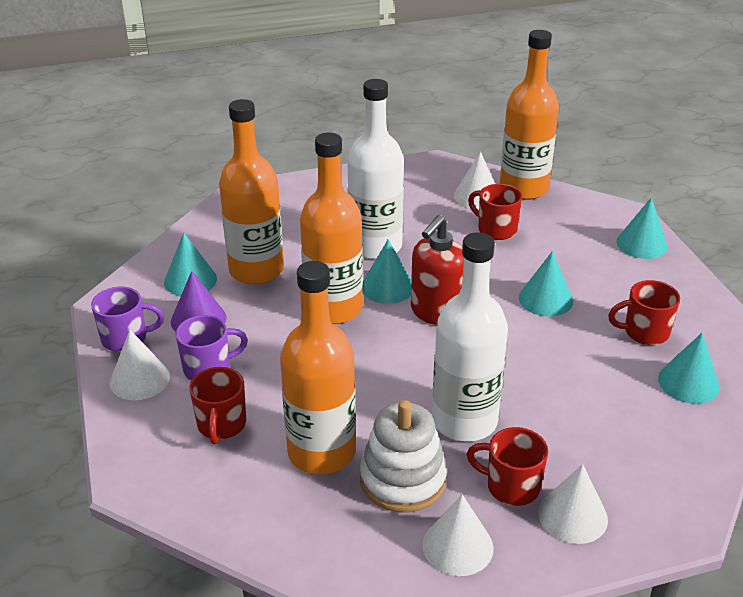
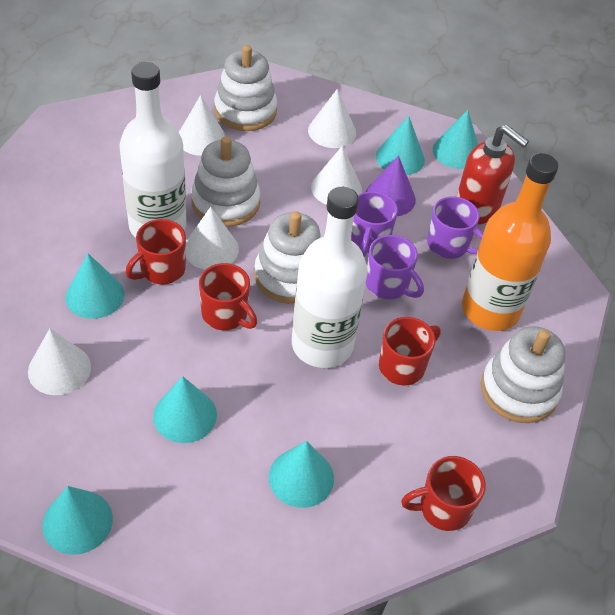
orange bottle: [219,99,284,284] [280,261,356,474] [300,133,363,324] [500,30,559,200] = 4 -> [462,153,558,331] = 1
purple mug: [91,287,164,352] [175,315,248,380] = 2 -> [351,191,398,257] [366,235,424,299] [427,196,483,259] = 3
turquoise cone: [164,233,217,296] [363,239,411,304] [519,251,573,316] [616,197,668,259] [658,333,720,404] = 5 -> [42,486,113,555] [65,254,125,319] [153,376,217,443] [269,441,334,508] [376,116,425,175] [433,110,478,169] = 6
white cone: [110,330,170,400] [422,495,494,576] [454,152,495,209] [538,464,608,544] = 4 -> [28,328,91,395] [179,95,226,156] [186,207,239,270] [308,89,356,148] [311,146,362,205] = 5
white stacking toy: [360,400,447,512] = 1 -> [191,136,260,227] [214,45,277,131] [254,211,321,304] [481,326,566,423] = 4

